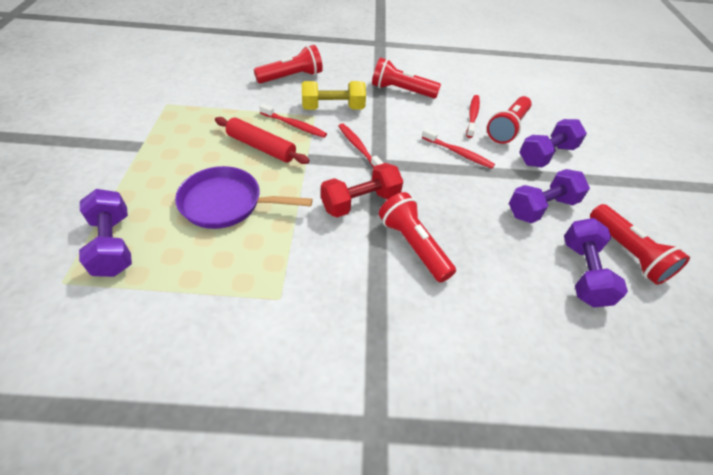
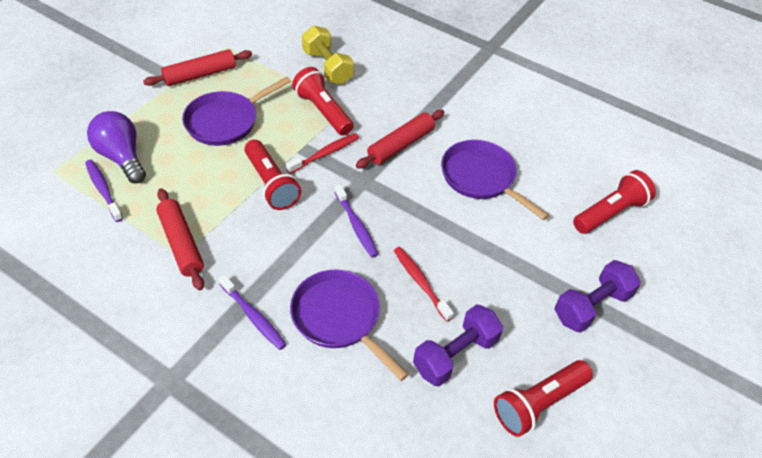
purple dumbbell: [79,189,132,277] [509,169,590,223] [519,119,587,168] [564,218,628,308] = 4 -> [413,305,503,386] [554,260,641,333] = 2
purple light bulb: none = 0 -> [87,111,146,183] = 1
purple pan: [175,166,313,229] = 1 -> [182,77,291,146] [290,270,409,381] [441,140,549,220] = 3
purple toothbrush: none = 0 -> [85,160,123,222] [219,274,286,350] [335,184,378,258] = 3
red dumbbell: [321,163,403,217] = 1 -> none = 0
red flashlight: [254,45,323,84] [372,57,441,98] [379,192,456,283] [487,96,532,144] [590,204,690,285] = 5 -> [244,140,301,210] [292,67,354,136] [494,360,593,437] [573,170,656,234] = 4
red rolling pin: [215,117,310,164] = 1 -> [143,49,252,86] [156,188,204,290] [356,110,444,169] = 3
red toothbrush: [259,104,327,138] [339,123,383,168] [422,128,495,169] [466,95,480,138] = 4 -> [286,133,359,174] [394,247,454,322] = 2

